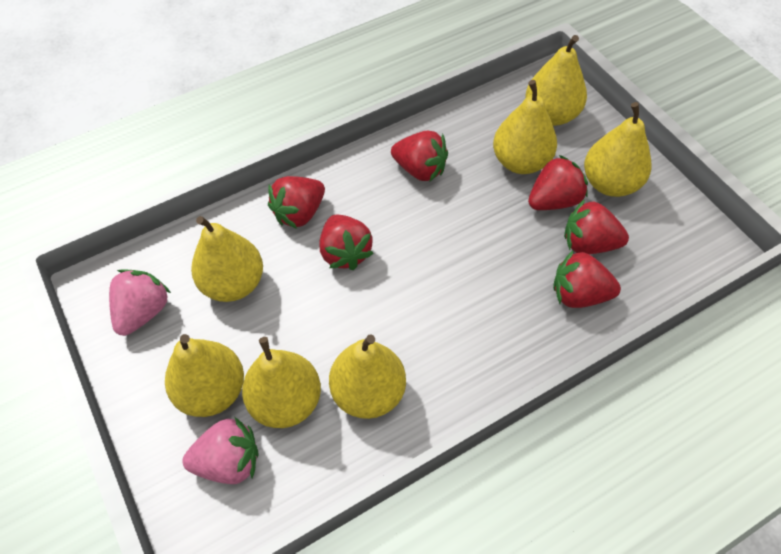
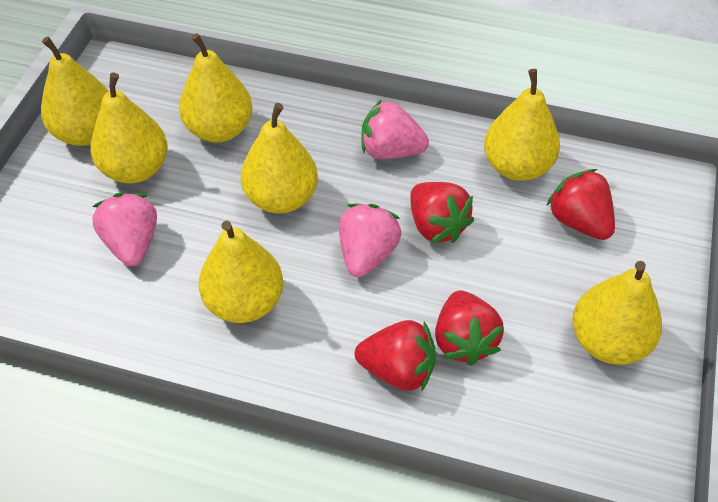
pink strawberry: [109,269,171,336] [182,417,258,484] = 2 -> [92,193,157,266] [339,204,401,277] [361,99,429,159] = 3
red strawberry: [268,176,325,229] [319,215,374,271] [391,130,448,181] [528,155,588,210] [553,251,621,308] [564,199,629,254] = 6 -> [355,320,436,392] [410,182,474,243] [435,291,504,366] [546,169,615,240] = 4

